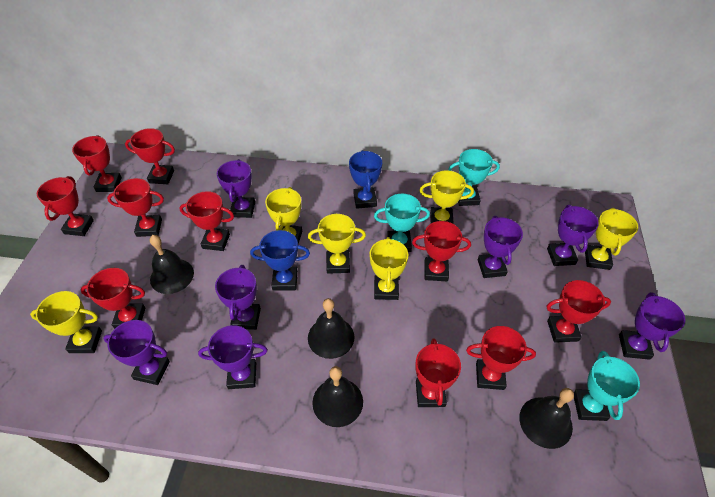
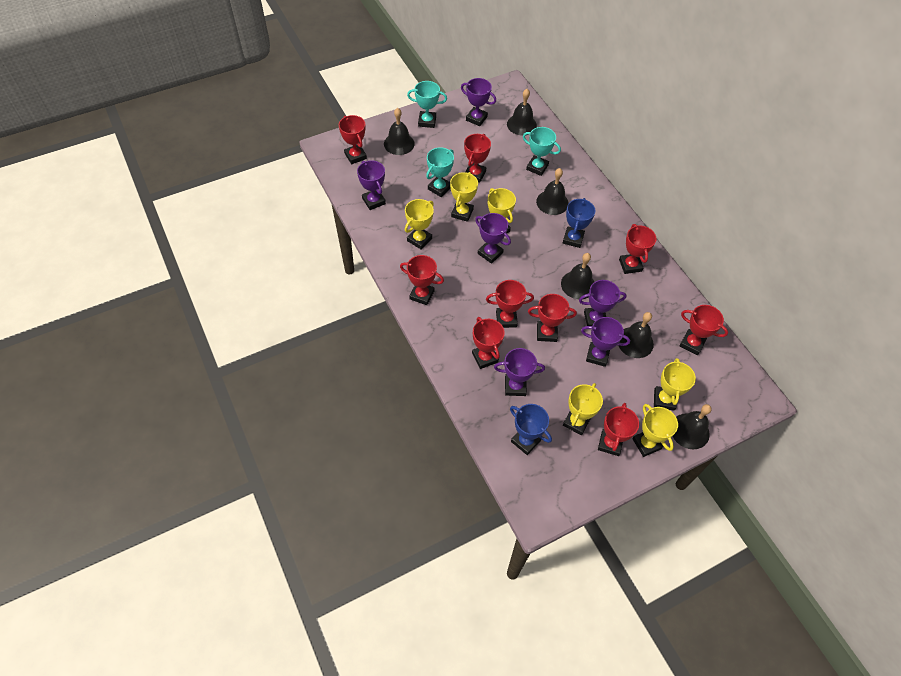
black bell: [150,235,194,294] [308,298,354,359] [312,366,363,427] [519,388,574,449] = 4 -> [384,108,415,155] [507,89,537,136] [536,168,569,215] [561,253,594,299] [619,312,654,358] [673,404,712,449] = 6
purple trophy: [103,320,170,385] [198,325,268,389] [215,265,261,330] [217,159,255,218] [478,216,523,278] [547,205,599,266] [619,292,685,360] = 7 -> [357,160,386,210] [461,78,496,126] [475,213,511,264] [494,348,545,396] [579,280,627,326] [581,317,630,367] = 6
red trophy: [37,176,94,236] [72,135,122,192] [80,268,145,329] [107,178,164,237] [125,128,175,184] [179,191,234,251] [412,221,471,281] [415,338,461,407] [466,326,536,390] [546,280,611,343] = 10 -> [339,115,367,164] [400,255,444,305] [464,134,491,183] [472,317,505,369] [486,280,534,328] [528,294,577,342] [598,403,639,456] [619,224,656,274] [680,305,728,355] = 9

